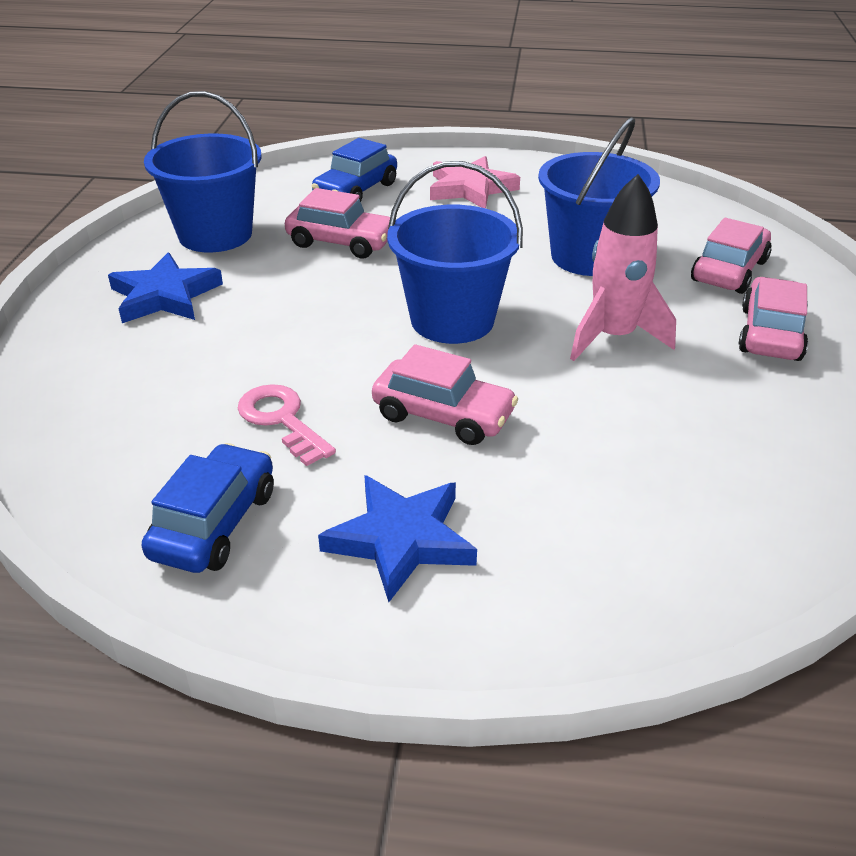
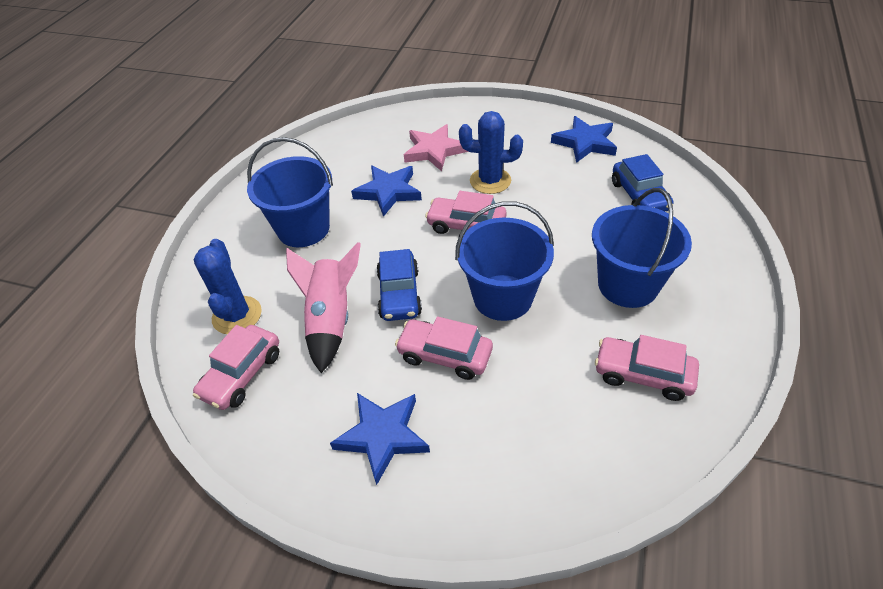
blue cactus: none = 0 -> [194,239,262,334] [459,111,523,194] = 2
blue star: [108,252,223,323] [318,475,477,602] = 2 -> [330,393,430,485] [351,166,422,217] [551,116,617,163] = 3
pink key: [237,384,336,466] = 1 -> none = 0

